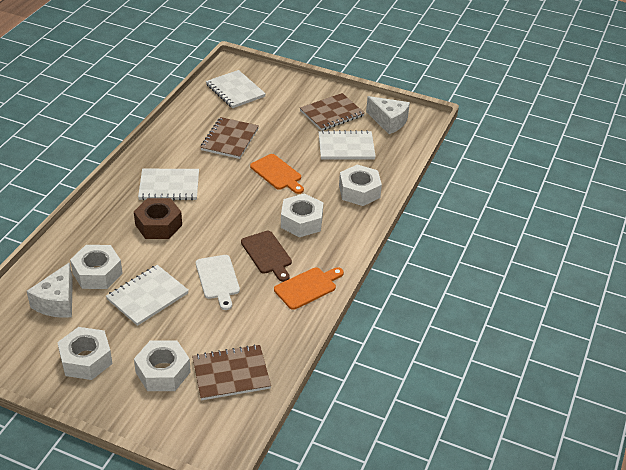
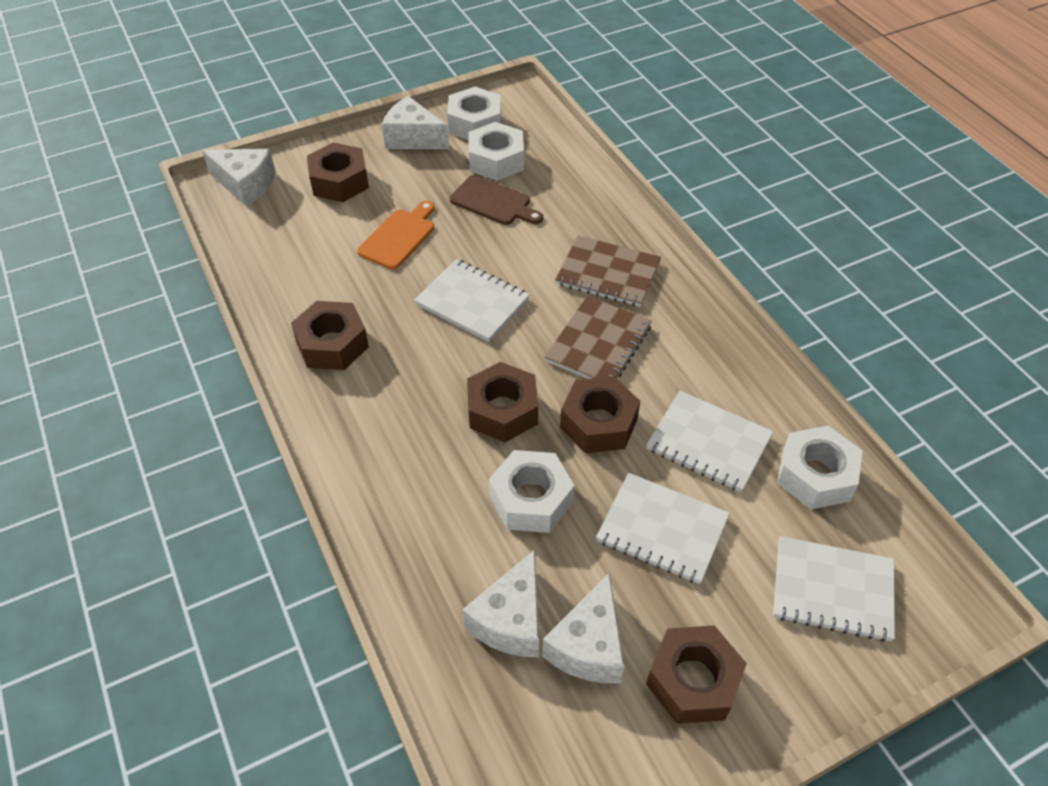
brown notebook: [192,344,271,400] [200,117,259,159] [300,93,365,131] = 3 -> [545,296,652,379] [555,235,661,307] = 2
brown nut: [134,198,182,239] = 1 -> [291,301,369,370] [307,142,369,202] [467,362,538,442] [560,376,640,453] [646,625,747,724] = 5
orange cutting board: [250,154,304,194] [274,267,344,310] = 2 -> [357,201,435,270] = 1
white cheese: [27,262,73,318] [366,96,410,134] = 2 -> [202,149,276,206] [382,96,449,149] [462,550,539,657] [542,573,624,683] = 4
white cutting board: [196,255,240,310] = 1 -> none = 0
white nut: [57,327,113,380] [70,245,123,289] [134,340,191,391] [281,193,323,237] [339,164,382,206] = 5 -> [447,86,501,140] [468,122,524,181] [489,450,574,533] [777,426,862,509] = 4

